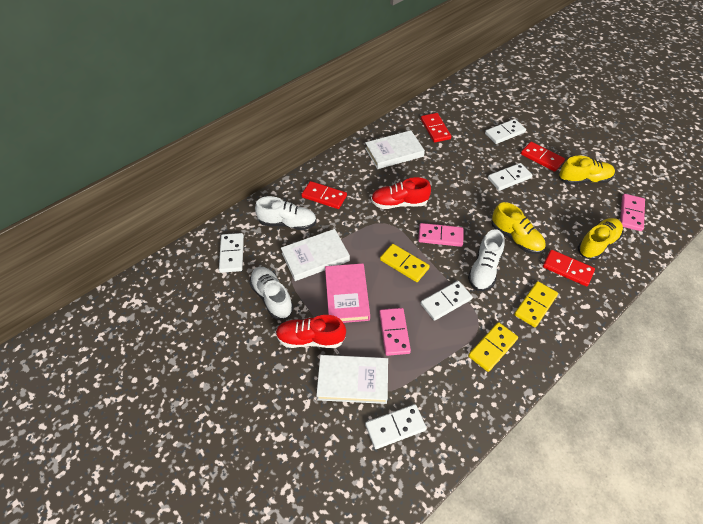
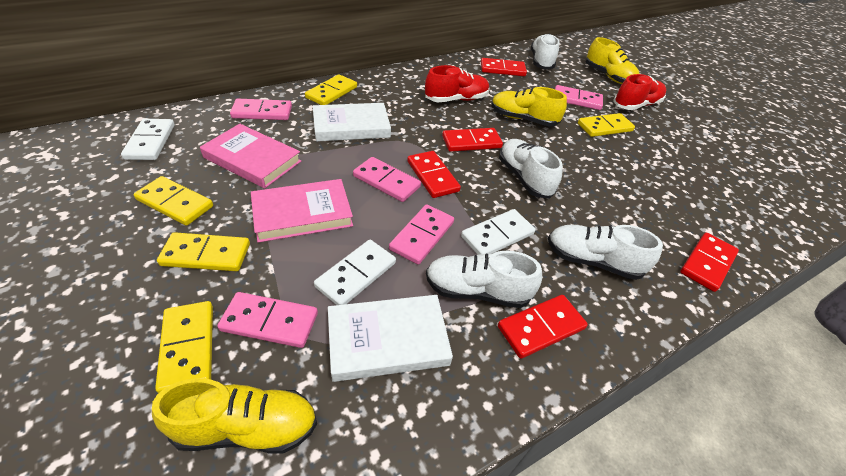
pink book: [325,263,370,323] = 1 -> [200,124,301,189] [251,179,353,243] = 2
pink domino: [379,308,411,356] [418,223,464,247] [620,194,645,231] = 3 -> [217,292,318,348] [230,99,292,120] [353,157,421,202] [389,204,454,265] [555,85,603,110] = 5
red domino: [301,181,347,209] [421,113,451,142] [521,142,565,172] [543,250,595,286] = 4 -> [407,151,461,198] [442,128,503,152] [481,58,527,76] [498,295,588,359] [680,232,739,292] = 5
white book: [281,229,350,281] [316,355,388,404] [365,130,425,169] = 3 -> [313,103,391,142] [328,295,453,382] = 2
white domino: [219,233,244,273] [365,404,427,449] [421,281,473,321] [485,119,526,144] [488,163,532,191] = 5 -> [121,119,175,160] [314,240,396,305] [461,209,535,255] = 3
white shoe: [249,267,294,320] [255,196,317,230] [468,229,504,291] = 3 -> [426,251,542,308] [499,139,563,198] [531,34,560,69] [548,224,663,280] = 4
yellow domino: [380,244,430,282] [468,322,518,372] [514,281,558,327] = 3 -> [134,176,213,226] [155,301,213,393] [157,232,250,271] [305,74,357,105] [578,113,635,137] = 5

